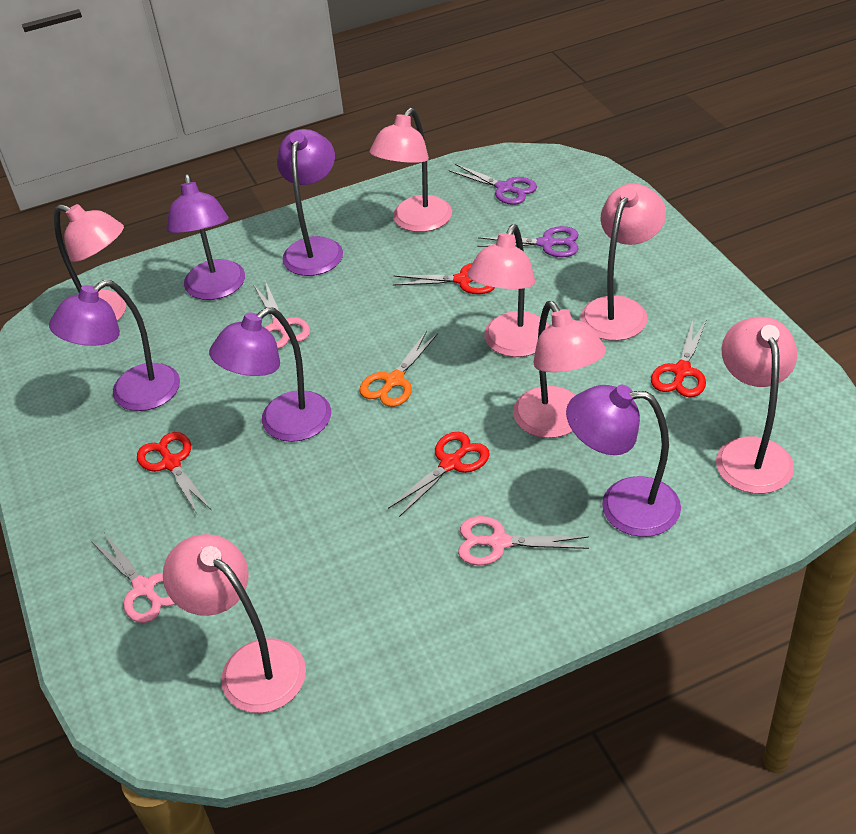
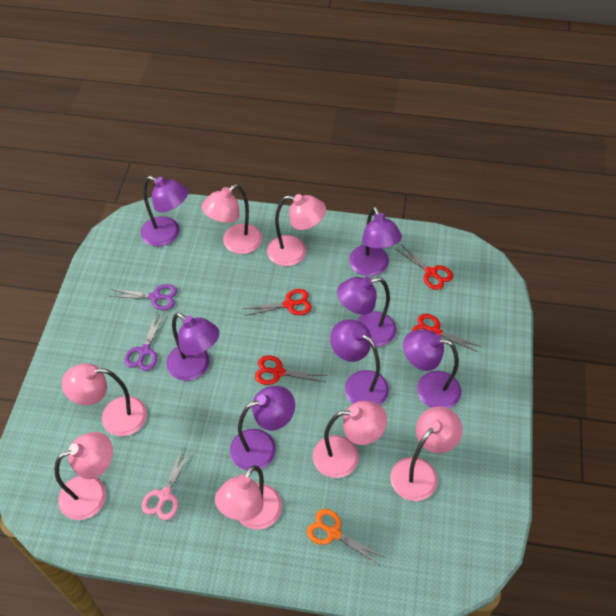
pink scissors: [91,534,175,623] [254,281,310,349] [458,516,589,566] = 3 -> [142,447,191,520] = 1
purple lamp: [49,280,180,411] [166,174,245,300] [209,307,331,442] [277,129,343,276] [566,385,681,537] = 5 -> [141,176,188,246] [166,313,219,381] [230,386,295,471] [330,319,389,405] [337,277,396,347] [349,207,402,276] [403,329,461,408] = 7

